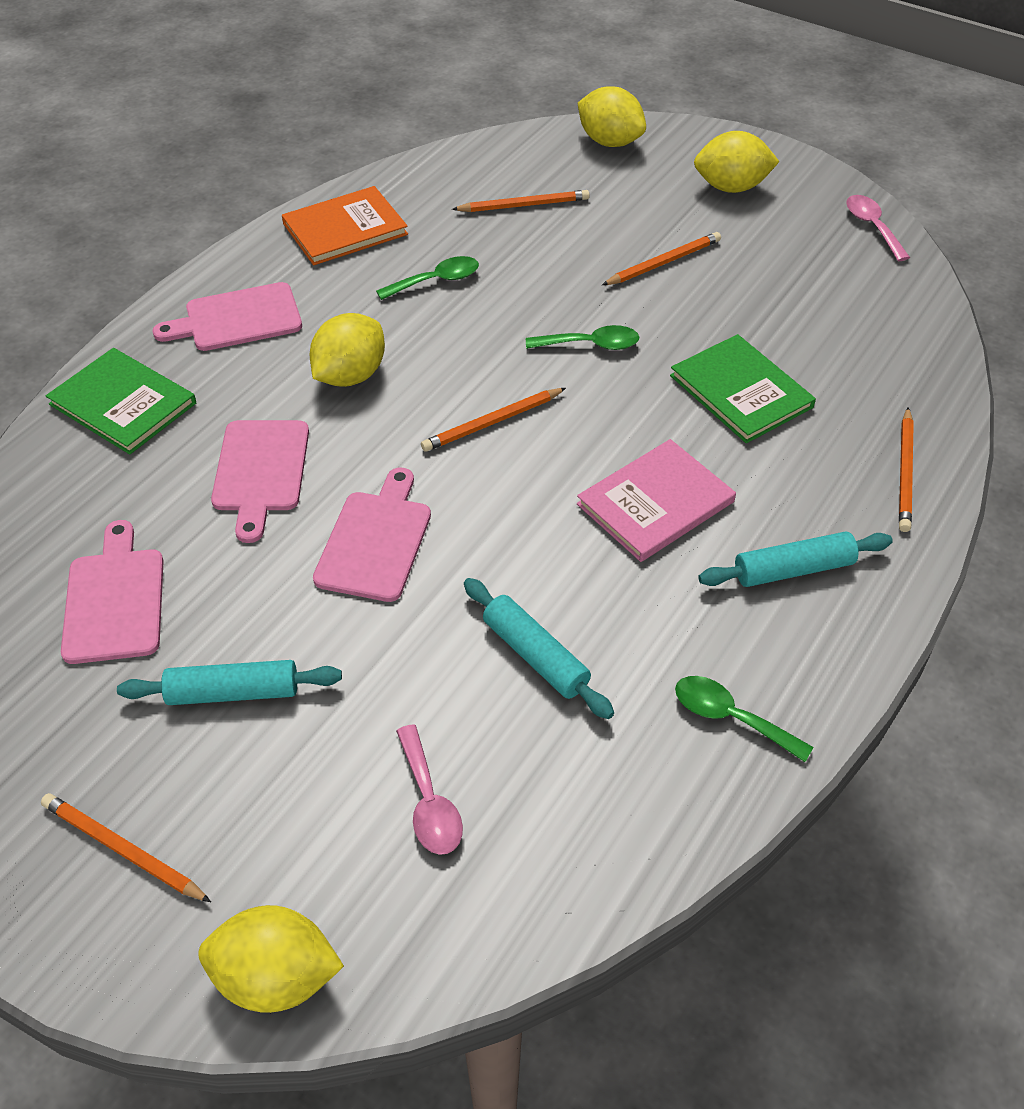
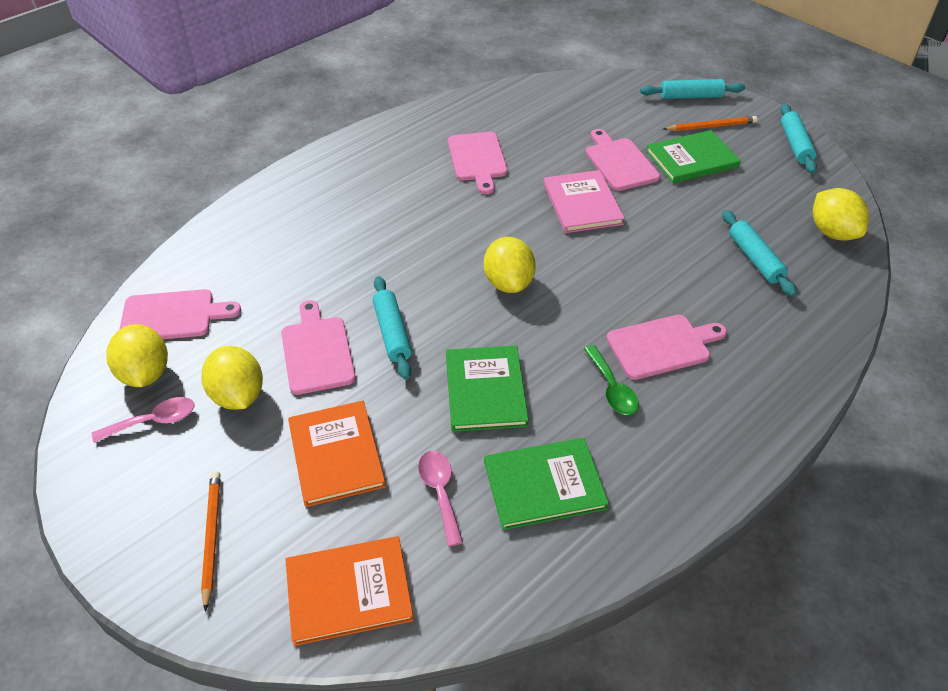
green book: [46,348,196,455] [670,334,816,443] = 2 -> [446,345,529,432] [484,438,609,530] [646,130,741,183] = 3
green spoon: [376,256,479,300] [526,325,639,350] [675,676,813,762] = 3 -> [584,345,639,415] = 1
orange book: [282,186,408,265] = 1 -> [285,536,414,646] [288,401,386,507] = 2
orange pencil: [41,793,211,902] [421,388,566,452] [452,190,590,212] [602,232,721,285] [899,407,914,532] = 5 -> [201,471,220,612] [663,116,758,131] = 2
pink cutting board: [61,520,164,664] [153,282,302,351] [211,420,309,543] [313,468,431,602] = 4 -> [119,289,241,339] [281,300,356,395] [448,132,508,194] [586,129,660,191] [606,315,727,380] = 5
turquoise rolling pin: [117,660,342,705] [464,578,614,719] [698,532,893,587] = 3 -> [373,276,412,380] [640,79,745,99] [722,210,797,297] [781,104,817,174] = 4

